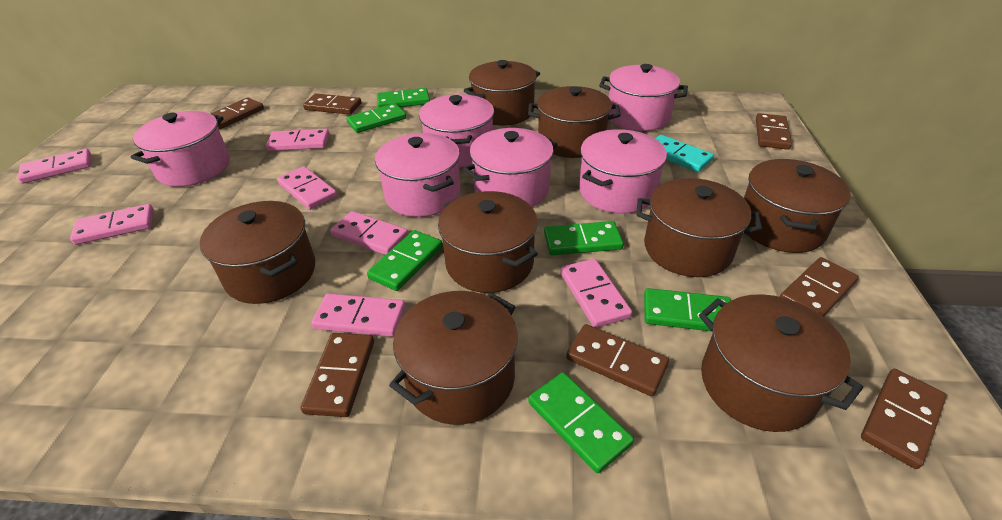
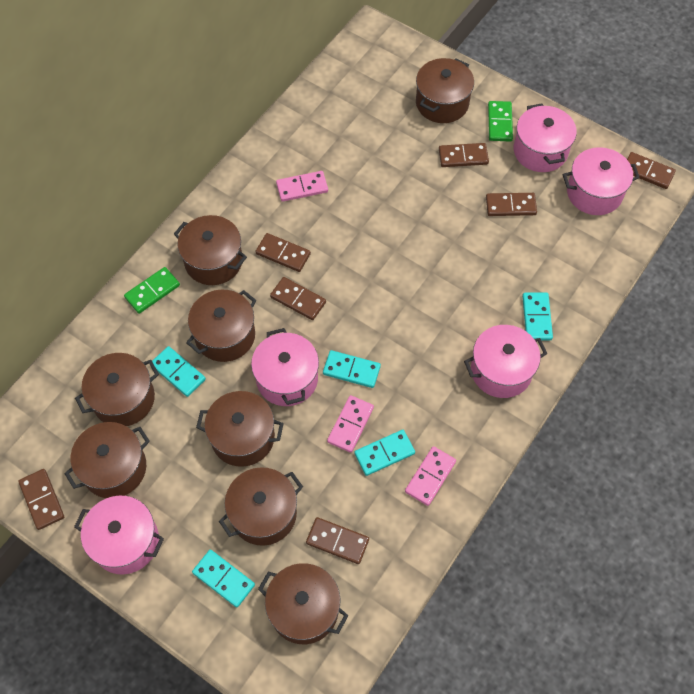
green domino: [346,103,406,133] [367,230,443,291] [377,88,430,108] [528,372,634,473] [544,221,624,255] [644,288,731,331] = 6 -> [124,267,180,314] [488,101,513,142] = 2
pink domino: [17,149,91,184] [70,204,154,245] [266,129,329,151] [277,166,337,210] [311,293,405,337] [330,211,408,255] [560,259,632,328] = 7 -> [276,171,328,202] [327,395,374,453] [405,446,456,506] = 3
pink pot: [130,111,230,187] [375,133,461,217] [419,94,494,167] [463,128,557,207] [579,129,667,214] [599,64,688,131] = 6 -> [74,496,164,575] [251,328,319,406] [464,325,547,398] [514,104,577,172] [563,147,640,215] = 5
turquoise domino: [655,135,714,172] = 1 -> [152,346,206,397] [192,550,255,608] [323,350,381,388] [354,430,415,476] [522,293,553,340] = 5

